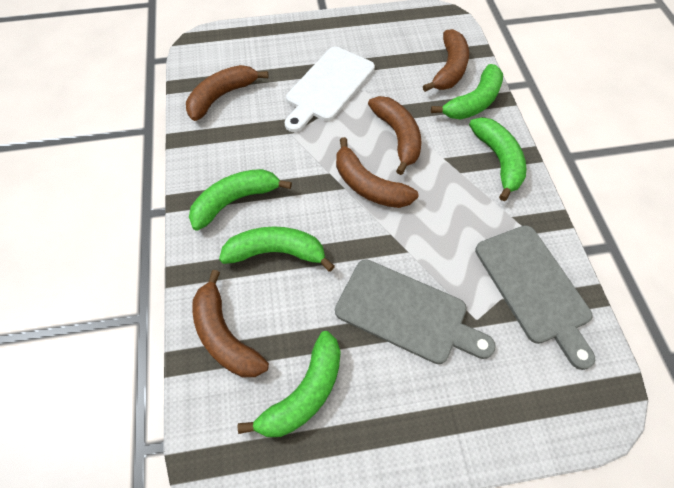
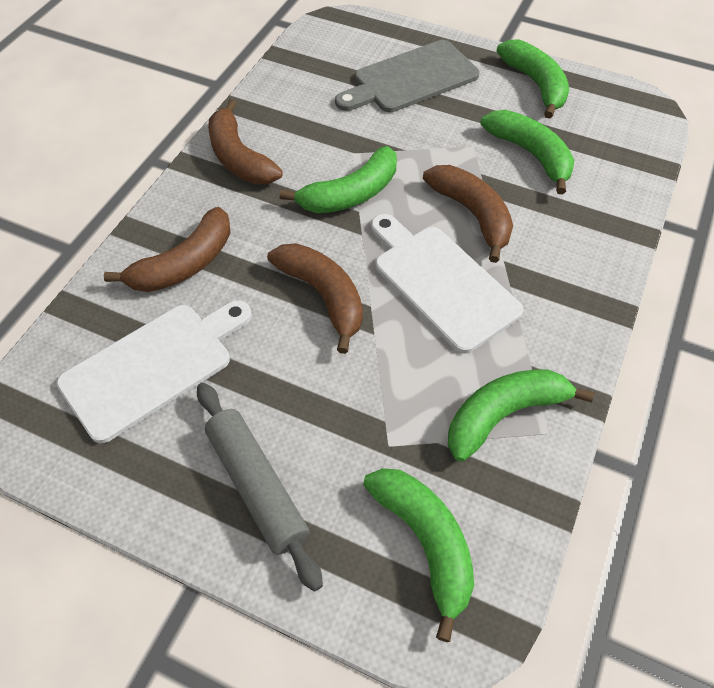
brown banana: [186,65,268,121] [192,270,269,377] [336,137,419,208] [368,96,421,175] [423,29,469,92] = 5 -> [104,207,231,292] [208,99,283,184] [267,243,363,354] [423,165,513,263] = 4
grey cutting board: [335,259,496,364] [475,225,595,370] = 2 -> [335,40,480,112] = 1
grey rolling pin: none = 0 -> [197,383,323,591] = 1
white cutting board: [285,47,375,132] = 1 -> [57,300,252,443] [371,214,523,354] = 2

